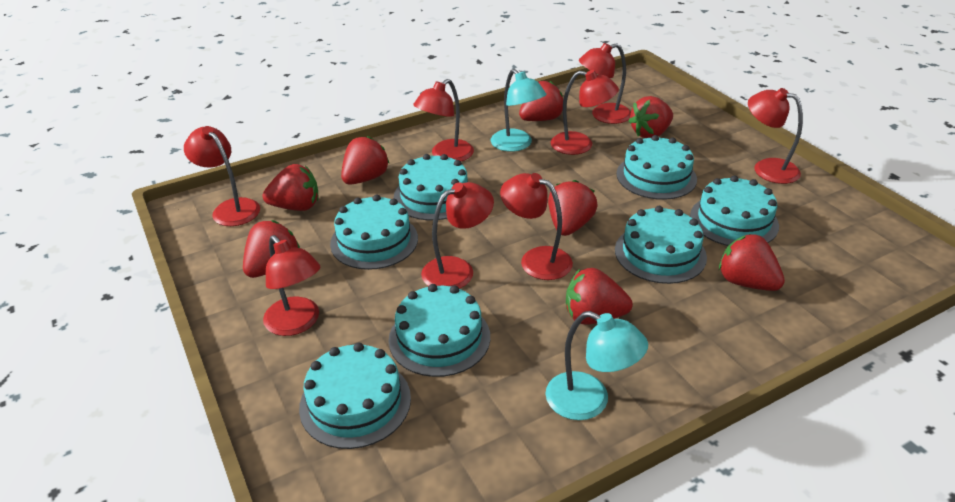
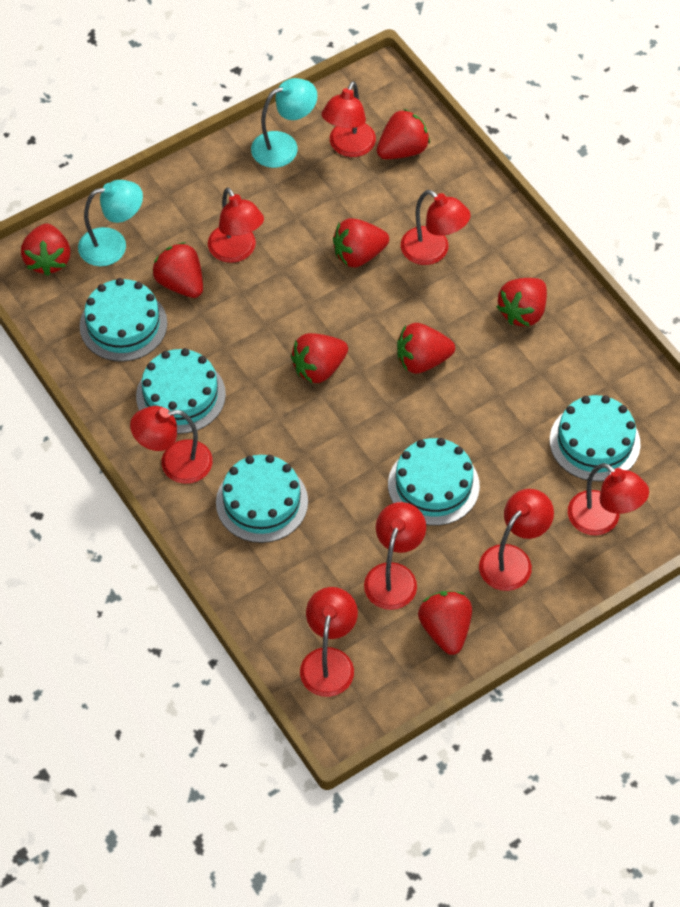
turquoise cake: [299,343,411,449] [330,195,418,270] [389,284,490,377] [394,154,468,220] [615,206,707,284] [616,135,697,200] [690,176,779,246] = 7 -> [80,278,167,362] [136,348,226,434] [216,455,308,543] [388,438,480,526] [550,395,641,481] = 5

